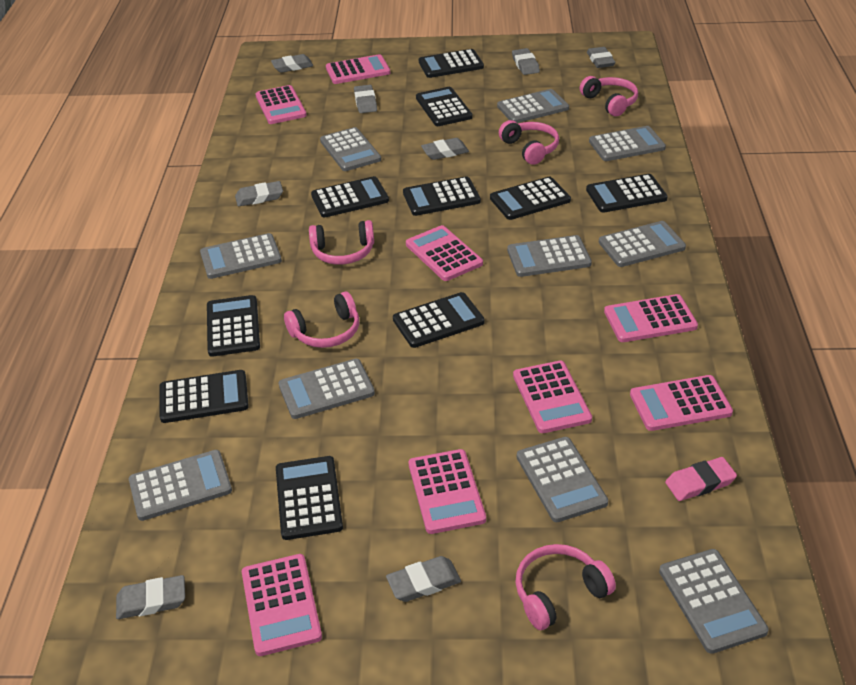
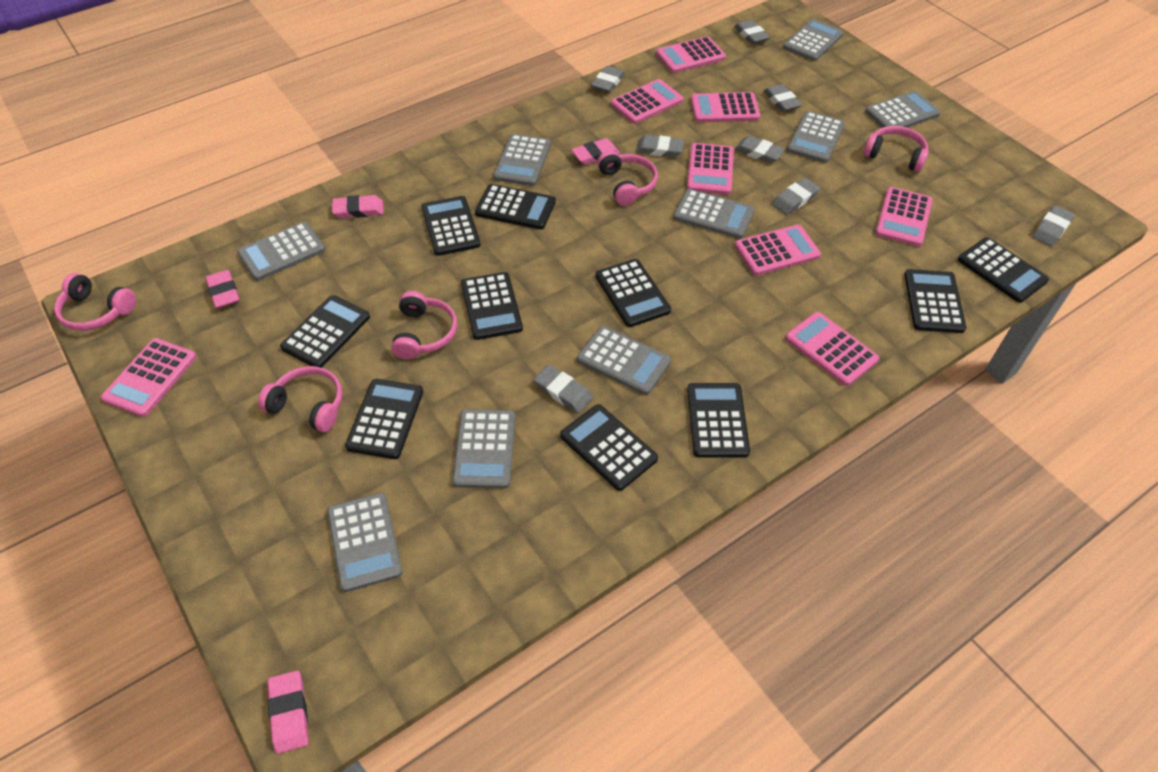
grey calculator: [129,450,232,521] [200,233,282,279] [278,359,375,419] [320,127,381,171] [497,89,569,123] [507,235,592,277] [517,437,608,522] [589,126,666,161] [599,221,686,267] [659,549,769,654] = 10 -> [237,222,325,281] [327,493,403,592] [452,409,515,489] [493,134,551,186] [577,326,671,395] [673,189,755,239] [783,19,844,61] [787,111,845,163] [865,91,941,128] = 9
pink eraser: [665,457,737,501] = 1 -> [205,270,240,308] [268,670,309,754] [332,195,383,218] [571,138,620,165] = 4

